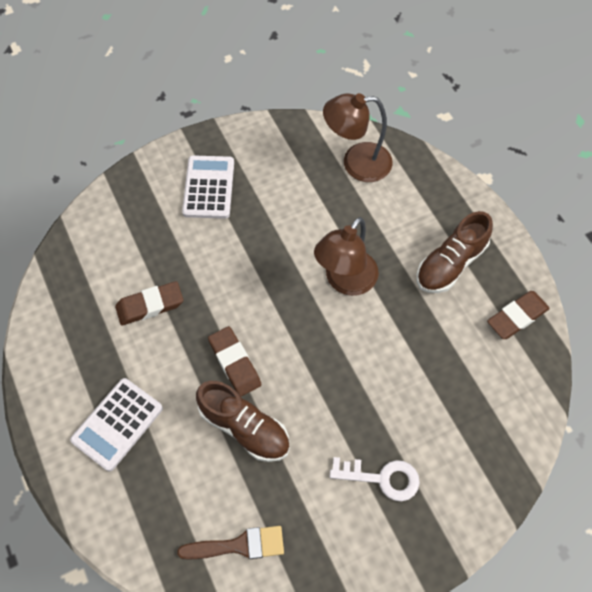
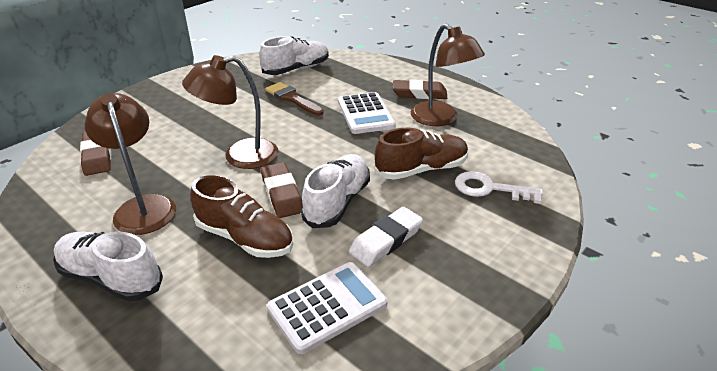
brown lamp: [314,217,379,296] [323,93,393,182] = 2 -> [85,93,176,235] [182,55,278,169] [411,24,485,126] = 3
white eraser: none = 0 -> [349,207,423,267] = 1
white shoe: none = 0 -> [53,231,163,301] [259,36,329,75] [301,154,370,228] = 3

